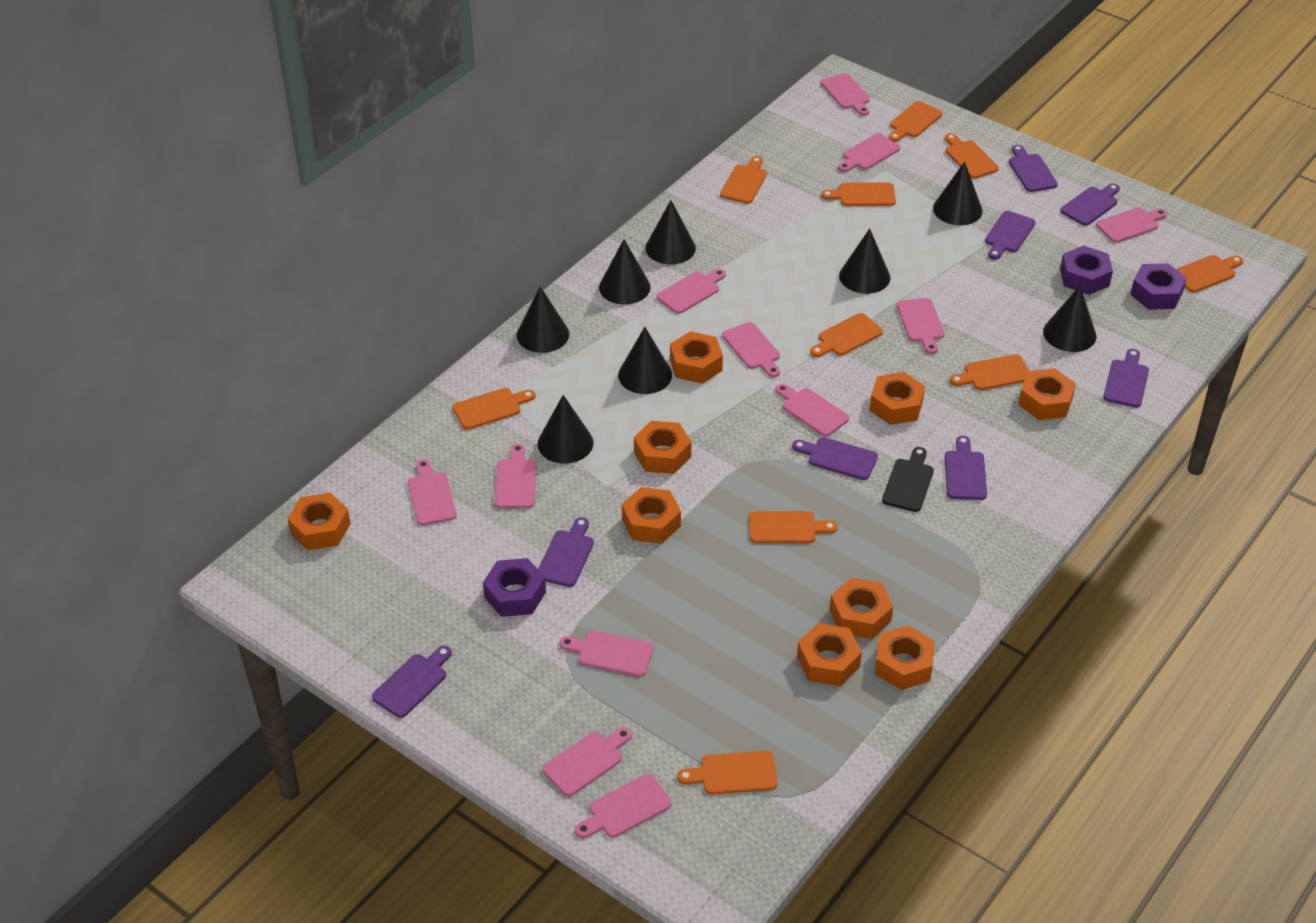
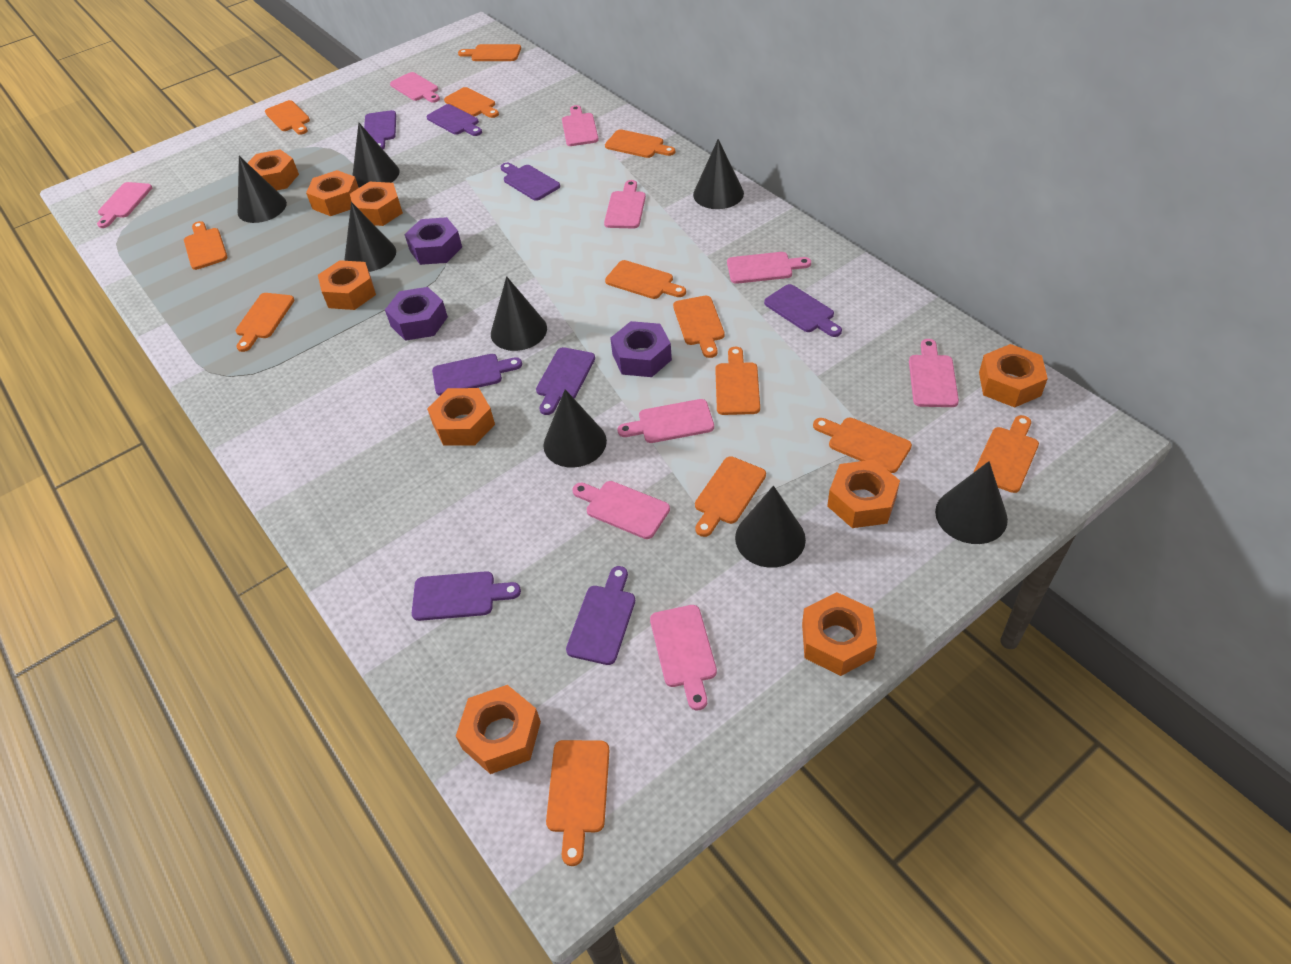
black cutting board: [882,447,934,512] = 1 -> none = 0
orange cutting board: [453,388,536,430] [677,751,777,795] [720,156,767,204] [749,511,838,543] [810,313,883,357] [821,182,896,206] [889,101,942,142] [945,133,999,179] [949,354,1029,390] [1176,255,1243,293] = 10 -> [184,221,227,270] [236,293,294,352] [265,100,310,135] [444,87,499,118] [458,44,521,61] [546,740,610,866] [605,129,675,158] [605,260,686,299] [673,295,725,358] [695,456,766,537] [715,347,760,415] [813,418,912,473] [973,415,1039,493] = 13
pink cutting board: [408,459,456,525] [494,444,537,508] [543,727,632,796] [559,630,654,677] [575,774,671,838] [657,269,726,314] [722,322,780,377] [775,384,849,437] [821,73,870,116] [838,133,900,172] [897,298,944,354] [1096,208,1167,243] = 12 -> [97,182,152,228] [390,72,440,103] [562,105,599,146] [572,481,670,539] [604,180,646,229] [618,399,714,443] [650,605,717,710] [727,252,811,284] [909,339,959,407] = 9

